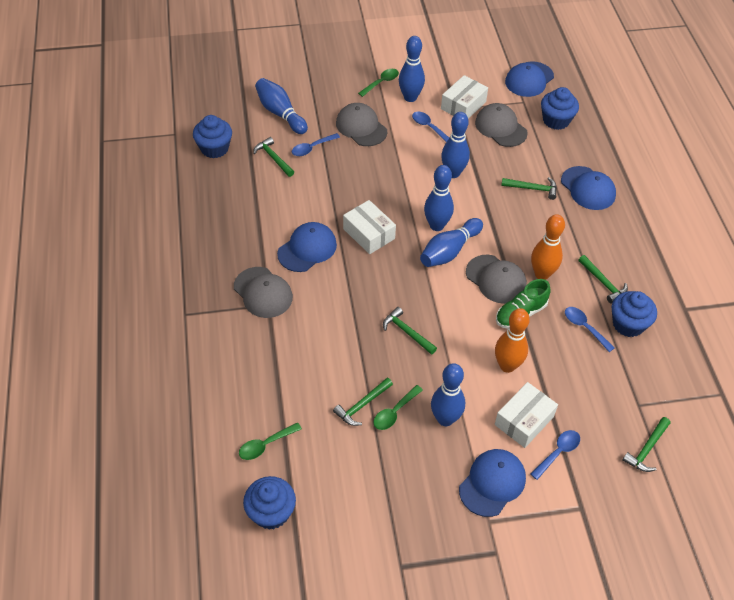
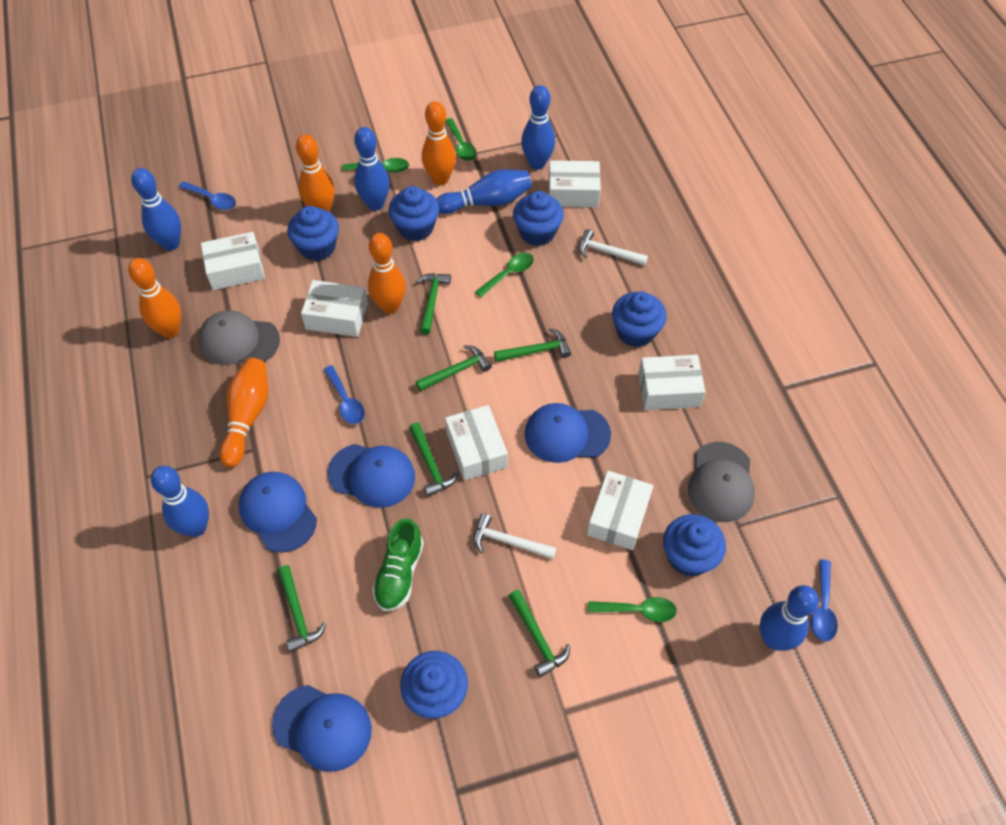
blue cupcake: [193,115,232,158] [243,476,296,530] [541,87,579,130] [612,291,657,337] = 4 -> [287,206,339,261] [389,186,439,241] [400,651,468,719] [513,191,564,246] [612,292,667,347] [663,514,726,577] = 6
blue spoon: [292,133,340,156] [412,111,449,142] [530,430,580,480] [565,307,615,352] = 4 -> [179,181,236,210] [324,365,365,424] [811,559,838,641] = 3
green spoon: [239,422,302,460] [358,69,399,97] [373,385,423,430] = 3 -> [342,158,409,173] [445,118,476,161] [475,253,534,297] [588,597,677,622] = 4
grey cap: [234,267,293,318] [336,103,387,146] [466,255,527,304] [475,103,528,147] = 4 -> [198,310,280,365] [688,442,755,522] = 2
orange bowling pin: [495,308,530,373] [531,214,565,280] = 2 -> [128,258,181,338] [219,358,268,467] [296,134,335,212] [368,233,406,314] [422,101,456,185] = 5
white box: [343,200,396,254] [441,75,488,119] [495,382,558,448] = 3 -> [201,232,265,290] [301,280,368,337] [445,405,508,481] [548,160,601,208] [587,471,653,550] [638,355,705,410] = 6
white hammer: none = 0 -> [473,513,556,559] [579,229,648,266] = 2

